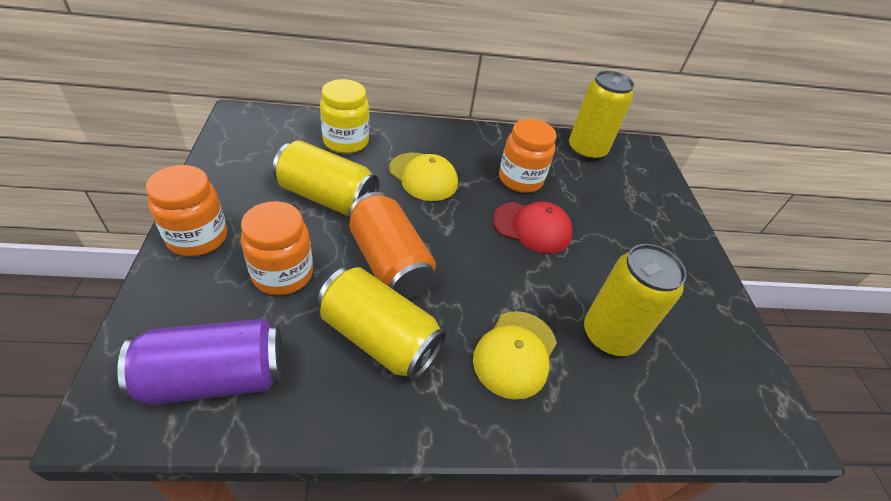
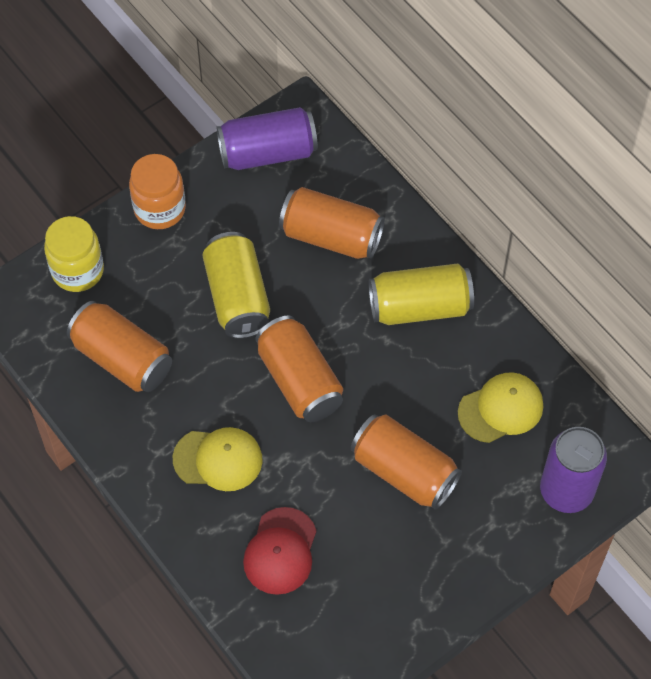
orange can: [348,192,436,299] = 1 -> [67,301,172,392] [255,315,343,422] [279,187,385,259] [351,414,462,510] = 4
orange jar: [146,165,227,257] [241,201,313,295] [499,119,557,193] = 3 -> [129,154,186,229] = 1
purple can: [117,319,283,405] = 1 -> [217,107,318,170] [540,427,607,513] = 2
yellow can: [273,140,379,216] [317,267,446,380] [569,71,634,161] [584,244,686,356] = 4 -> [202,232,270,339] [369,264,474,325] = 2

